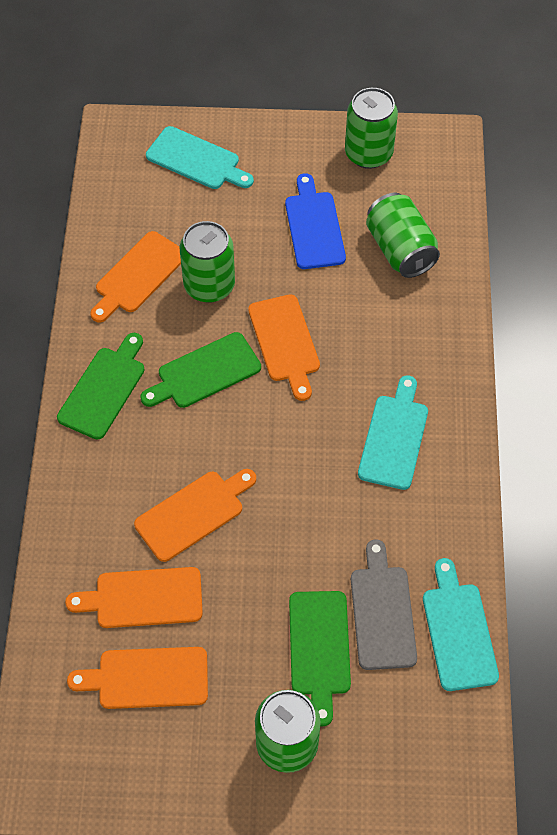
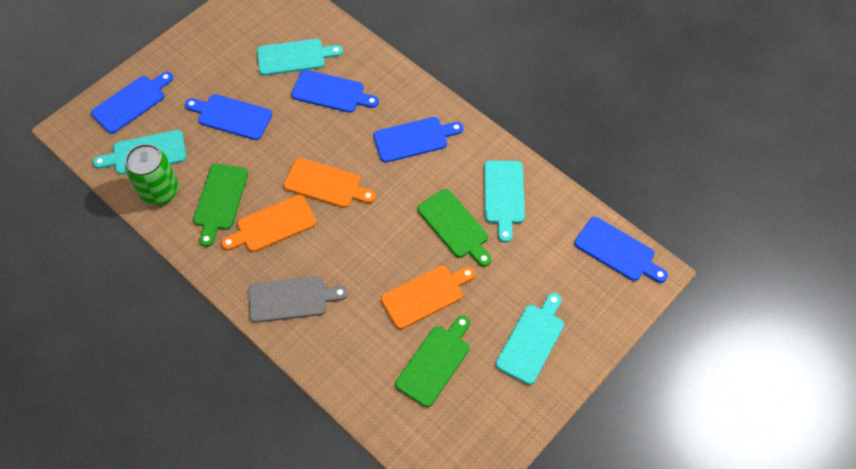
blue cutting board: [285,173,346,269] = 1 -> [91,72,173,134] [185,94,272,140] [291,70,379,113] [373,117,463,163] [574,217,668,283] = 5
green can: [180,221,235,303] [255,690,321,773] [345,88,398,169] [366,193,440,278] = 4 -> [125,144,179,205] = 1
orange cutting board: [65,567,203,628] [67,647,208,709] [90,231,181,323] [134,469,256,562] [248,294,320,401] = 5 -> [221,195,316,252] [283,158,376,208] [381,266,476,329] = 3
turquoise cutting board: [146,126,254,189] [358,375,428,490] [423,558,499,691] = 3 -> [93,130,186,175] [257,39,343,76] [484,160,525,243] [496,293,564,385] = 4

